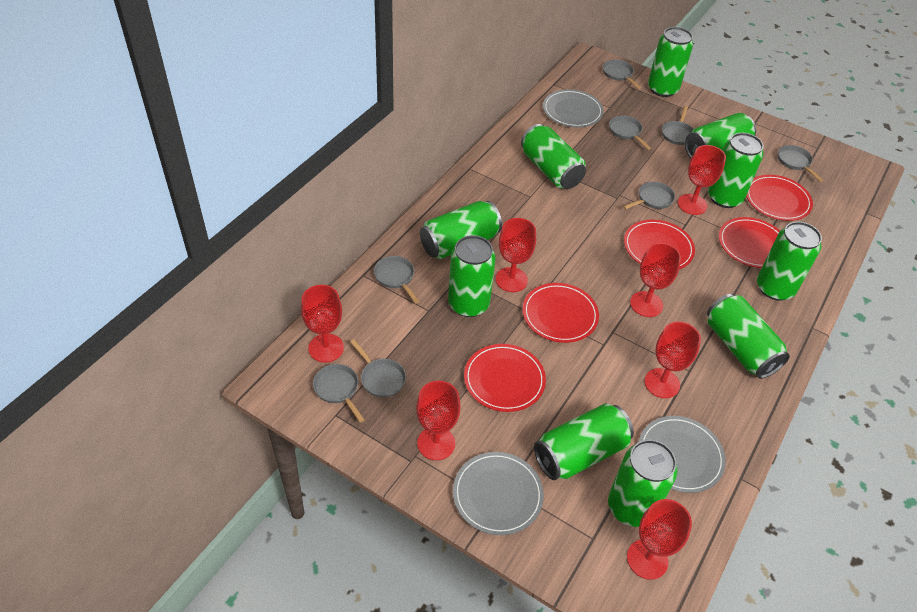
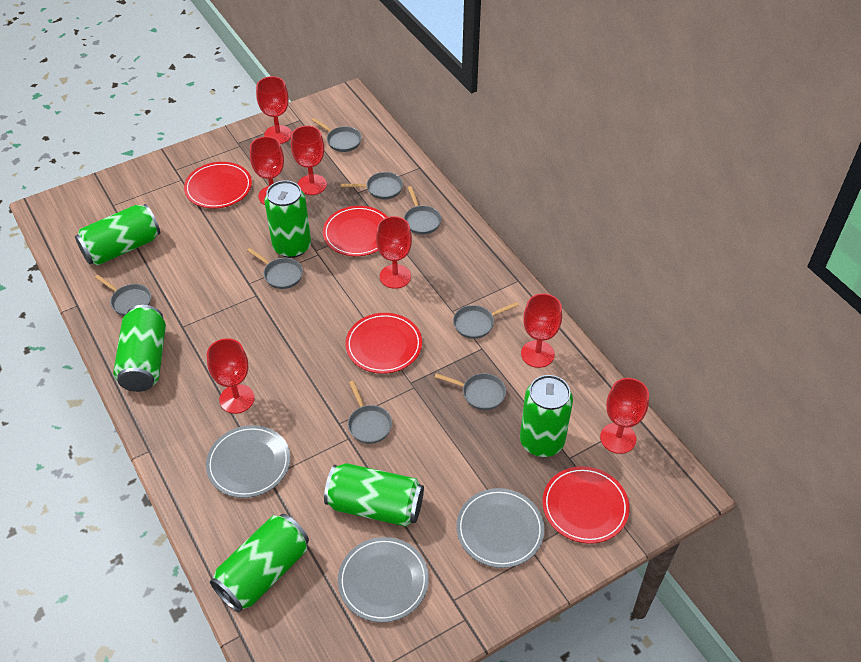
green can: [420,201,502,259] [448,235,496,317] [521,124,586,189] [534,403,634,480] [608,440,677,527] [648,27,693,97] [685,113,756,158] [707,294,790,379] [708,133,764,208] [757,222,822,301] = 10 -> [75,204,160,265] [113,305,166,392] [210,514,309,613] [264,180,311,258] [324,463,424,527] [520,375,573,457] = 6
red plate: [464,344,546,412] [523,283,599,343] [624,220,695,269] [719,217,780,268] [746,175,813,221] = 5 -> [184,162,252,209] [323,206,387,256] [345,313,422,374] [543,466,630,544] = 4

